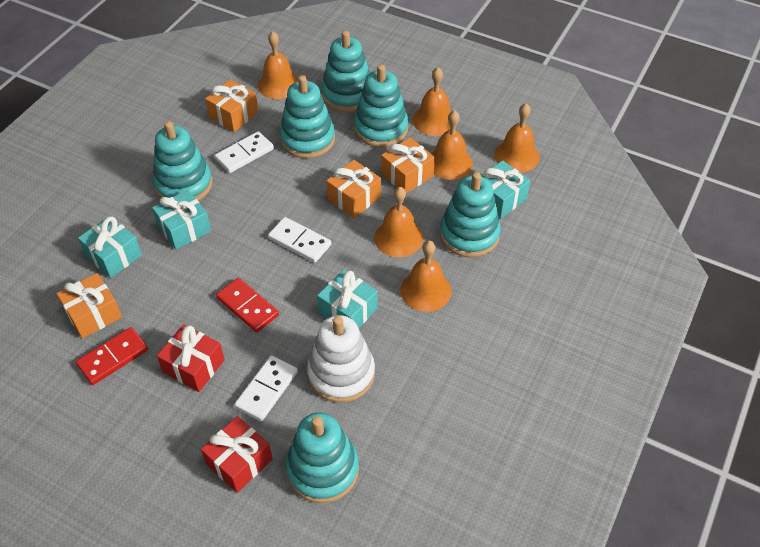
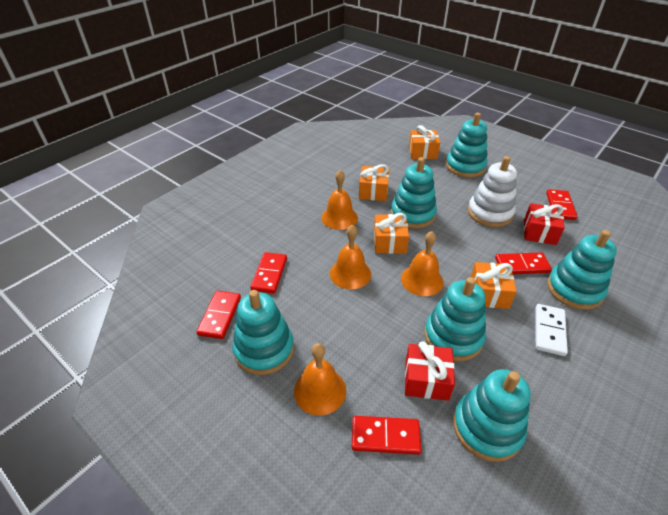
orange bell: [258,31,298,99] [374,187,423,257] [400,240,452,312] [412,67,452,136] [431,110,473,180] [494,103,540,173] = 6 -> [294,343,346,415] [321,170,358,230] [330,225,371,289] [401,231,444,296] = 4
red domino: [76,327,148,385] [216,278,279,332] = 2 -> [196,291,241,339] [250,252,287,294] [352,416,421,455] [495,252,552,274] [546,189,577,220] = 5
turquoise gift: [78,216,142,278] [152,190,211,250] [317,269,378,328] [481,160,530,219] = 4 -> none = 0
white domino: [215,131,274,173] [234,355,298,421] [268,217,331,263] = 3 -> [535,304,568,356] = 1

